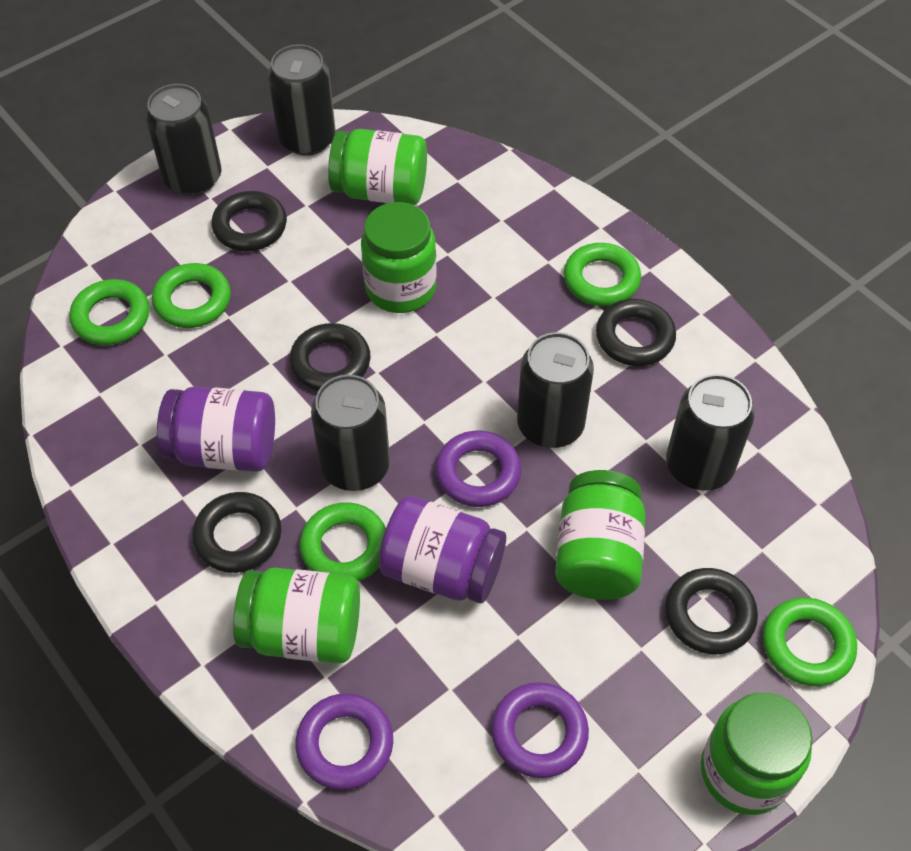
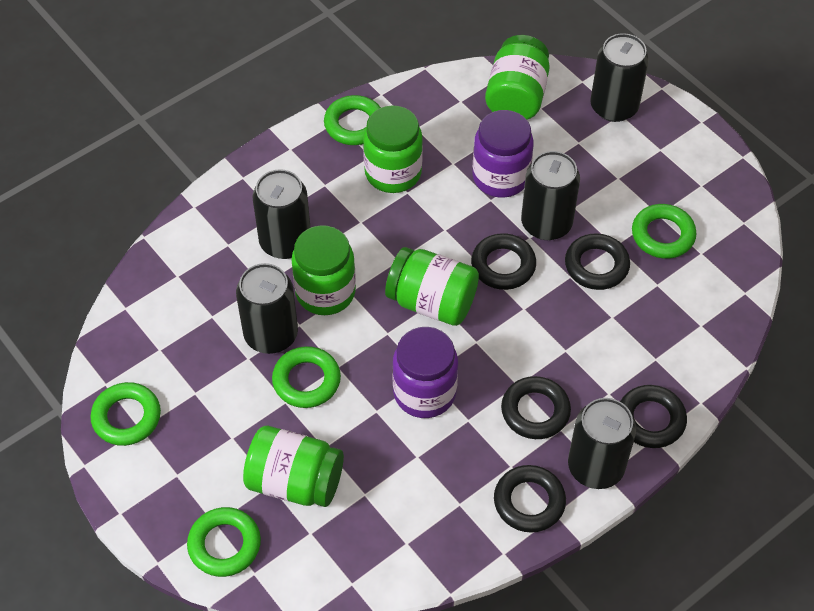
purple ring: [295,693,393,790] [435,431,521,507] [491,682,589,778] = 3 -> none = 0

